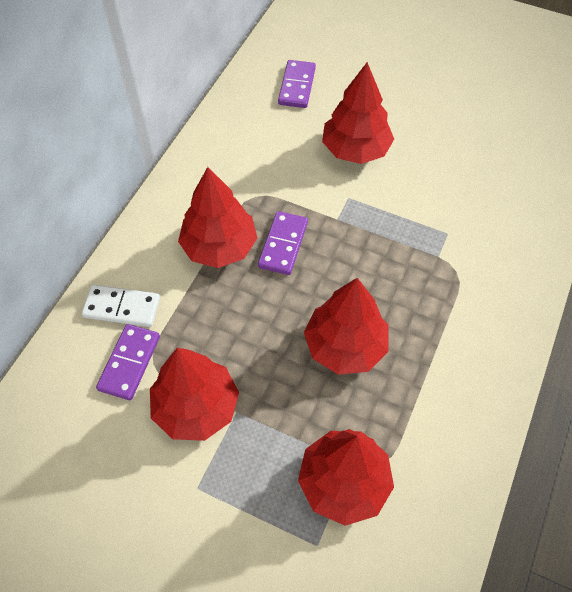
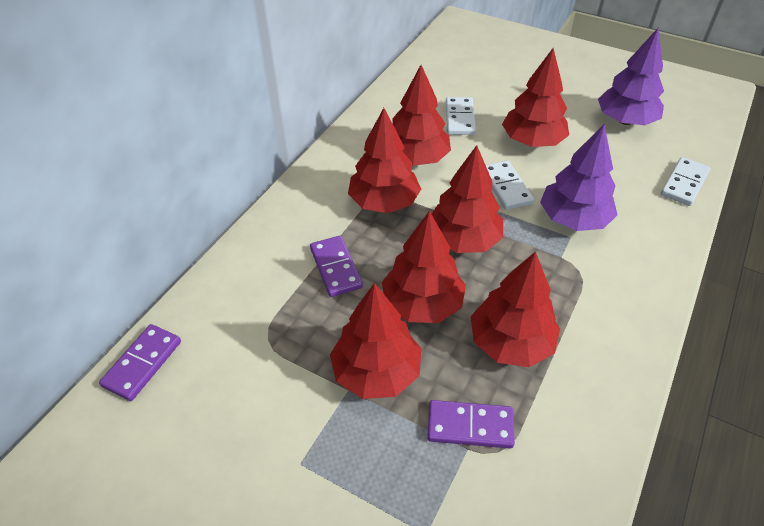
purple tree: none = 0 -> [540,124,618,231] [598,28,664,125] = 2
red tree: [150,348,239,441] [178,167,257,268] [298,429,394,526] [304,278,388,375] [322,62,394,164] = 5 -> [330,283,421,399] [348,108,421,213] [382,211,466,323] [392,65,451,166] [432,145,503,253] [471,251,560,367] [502,48,569,147] = 7
white domino: [82,285,160,327] = 1 -> [446,97,476,135] [486,160,534,210] [661,157,710,206] = 3

